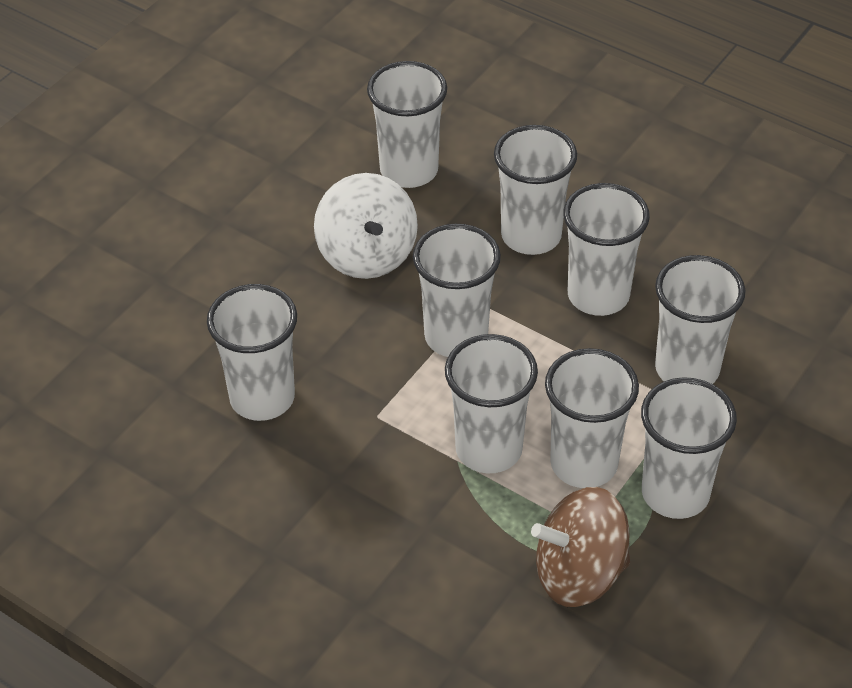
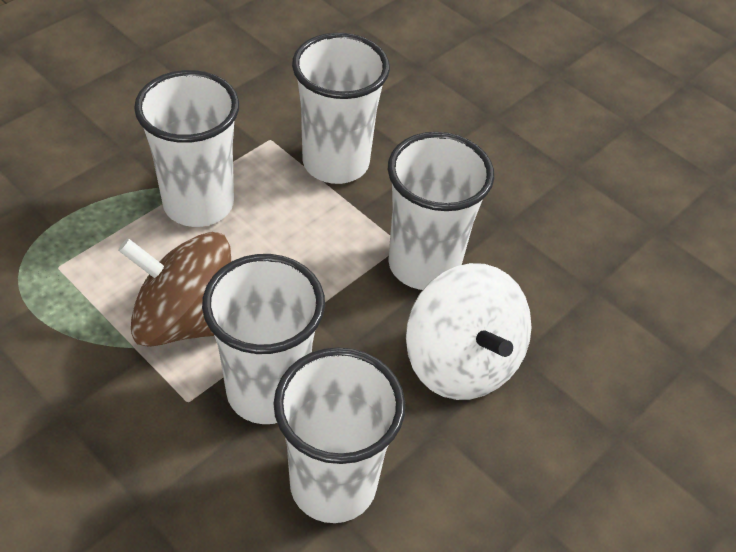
white cup: [207,284,297,421] [367,61,447,188] [413,224,501,357] [445,334,538,473] [494,125,577,255] [545,348,639,488] [563,183,650,316] [641,377,737,519] [655,255,746,384] = 9 -> [134,70,239,227] [202,254,325,424] [273,347,405,523] [292,33,390,184] [388,132,494,290] = 5

